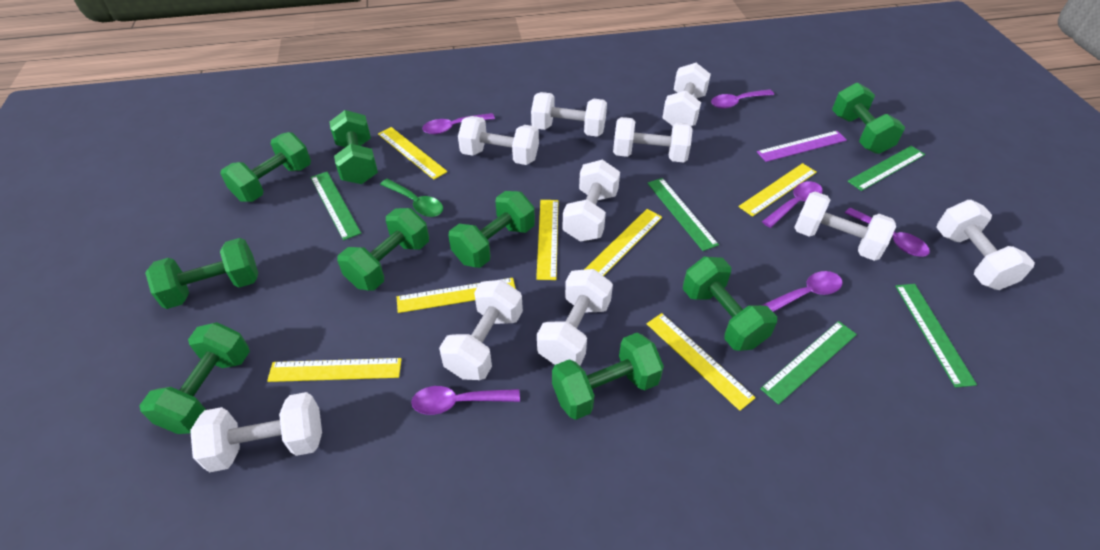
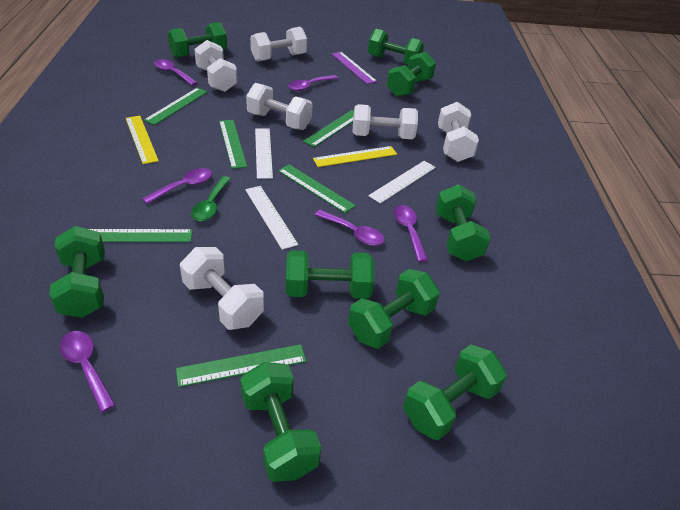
green ruler: [311,172,361,240] [647,178,719,251] [760,321,857,405] [847,146,925,191] [895,284,977,388] = 5 -> [89,229,193,242] [144,88,208,125] [176,344,306,387] [219,120,247,169] [278,164,356,213] [303,110,354,147] = 6
white dumbbell: [190,392,322,472] [439,280,523,380] [458,116,539,165] [531,92,607,137] [537,269,613,366] [562,160,620,242] [613,117,693,162] [662,63,711,126] [794,192,896,261] [936,200,1035,290] = 10 -> [180,247,264,330] [194,40,238,92] [246,83,313,130] [250,27,307,62] [353,104,418,139] [438,102,479,162] = 6
white ruler: none = 0 -> [245,186,298,250] [255,129,273,179] [368,161,436,204] = 3
yellow ruler: [267,358,402,382] [378,127,448,180] [397,278,516,313] [536,200,558,280] [584,209,662,276] [647,313,756,411] [738,163,817,217] = 7 -> [126,116,159,164] [313,146,397,167] = 2

